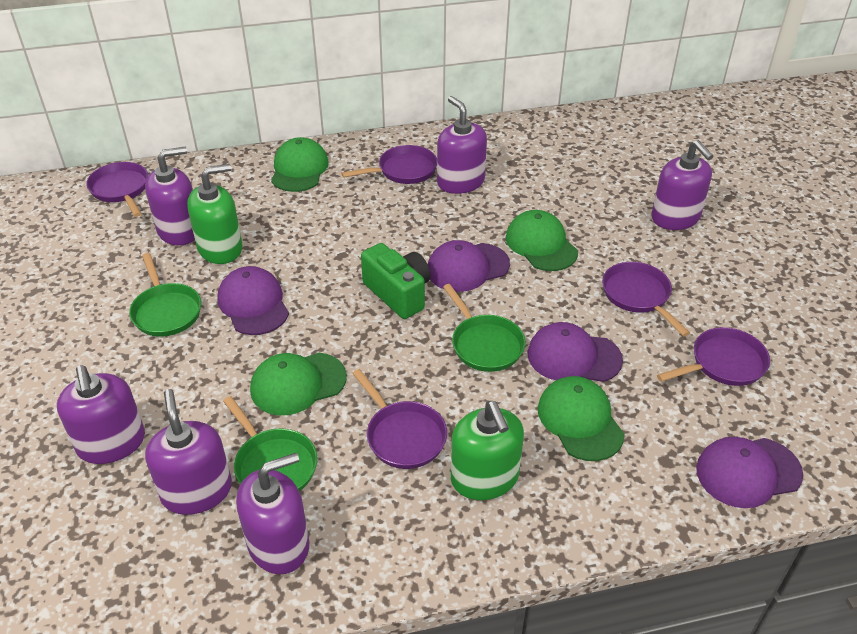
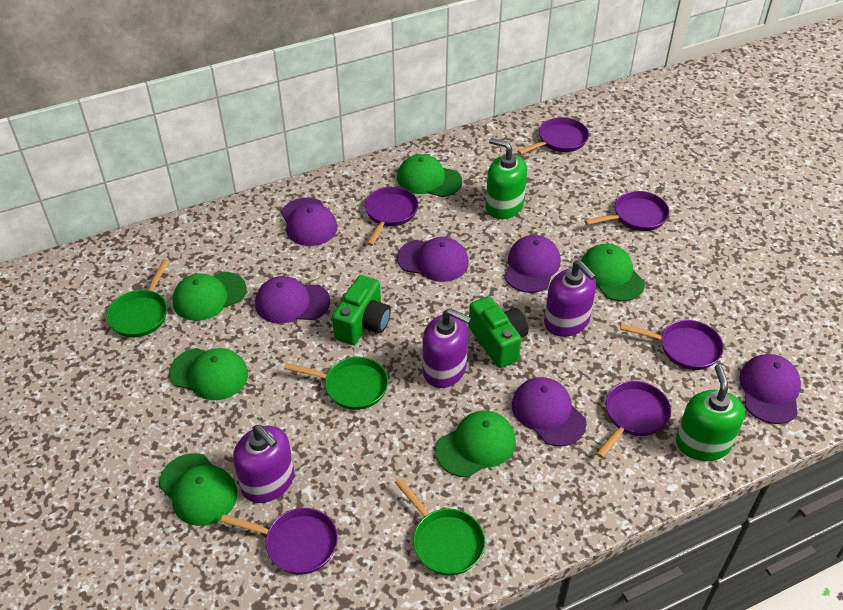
green camera: [361,243,431,319] = 1 -> [332,275,391,345] [469,296,528,368] = 2
green cap: [250,353,347,415] [271,137,329,192] [506,210,578,271] [538,376,625,461] = 4 -> [159,453,237,526] [169,348,248,400] [173,272,246,321] [397,154,462,197] [435,410,516,477] [581,244,645,301] = 6
purple cap: [217,266,289,335] [428,240,510,292] [528,322,623,382] [696,437,803,508] = 4 -> [255,276,330,324] [281,198,337,246] [397,237,469,282] [504,235,561,293] [512,377,587,447] [739,354,801,424] = 6
purple pan: [86,162,148,217] [341,145,437,184] [352,369,447,469] [602,262,690,336] [657,327,770,386] = 5 -> [220,508,338,574] [365,186,418,246] [517,117,589,155] [584,191,669,231] [596,381,671,458] [620,320,724,370] = 6
purple soap dispenser: [57,365,145,464] [145,147,195,246] [145,389,232,515] [236,453,309,574] [437,96,487,194] [652,140,713,230] = 6 -> [233,425,294,503] [423,308,471,388] [544,261,596,337] = 3

